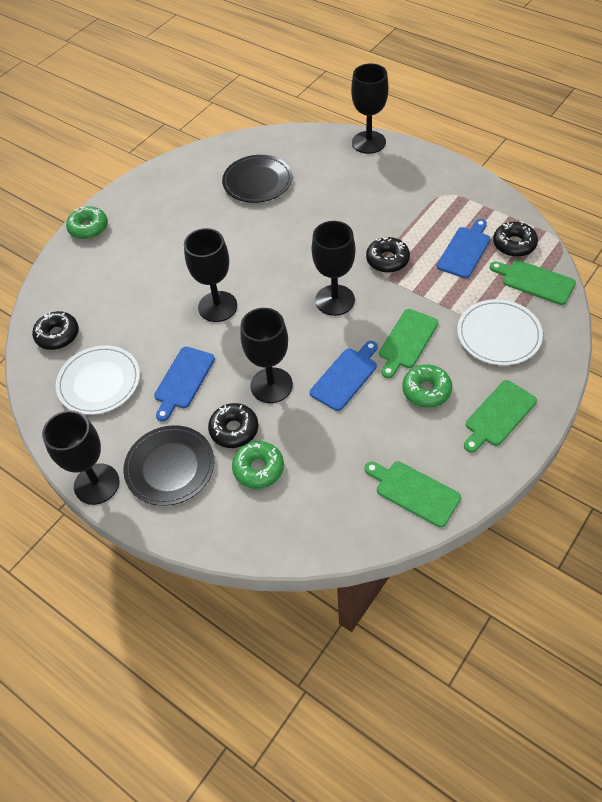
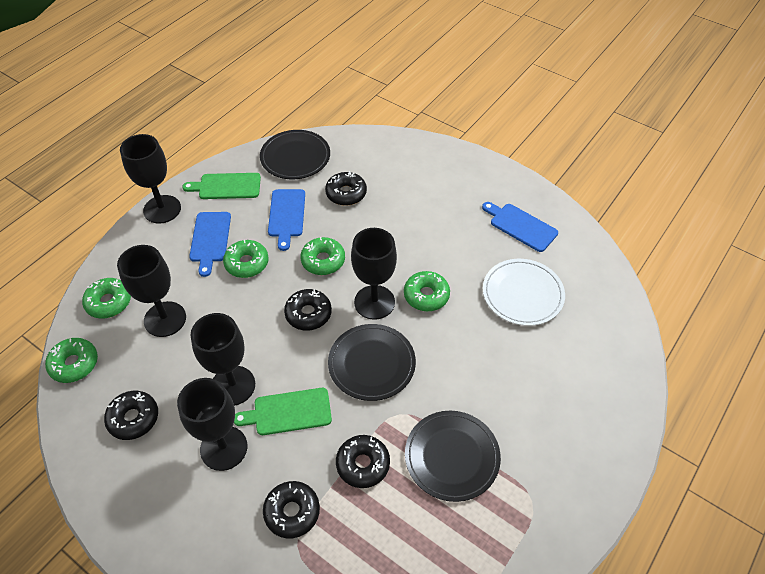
black donut: [32,311,79,350] [208,403,259,448] [366,237,410,273] [493,222,538,257] = 4 -> [104,391,158,440] [263,481,320,538] [284,289,332,331] [325,171,367,206] [336,435,390,488] = 5
black plate: [123,425,214,506] [222,155,293,203] = 2 -> [260,130,330,179] [328,324,416,401] [405,411,501,502] = 3
green cutting board: [364,461,461,527] [379,309,438,378] [464,380,537,453] [489,260,576,305] = 4 -> [182,173,261,199] [234,388,332,435] = 2
green donut: [66,206,108,239] [232,441,284,489] [402,364,452,408] = 3 -> [45,338,98,383] [82,278,131,319] [223,240,269,278] [300,237,345,275] [404,271,450,311] = 5
white plate: [56,345,140,415] [457,299,543,365] = 2 -> [483,259,565,326] = 1

